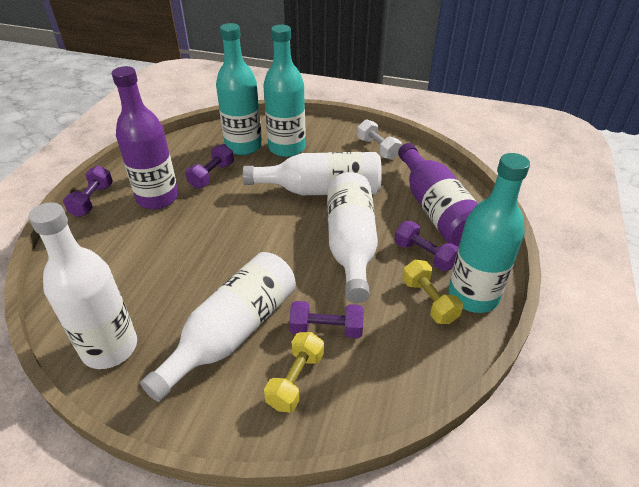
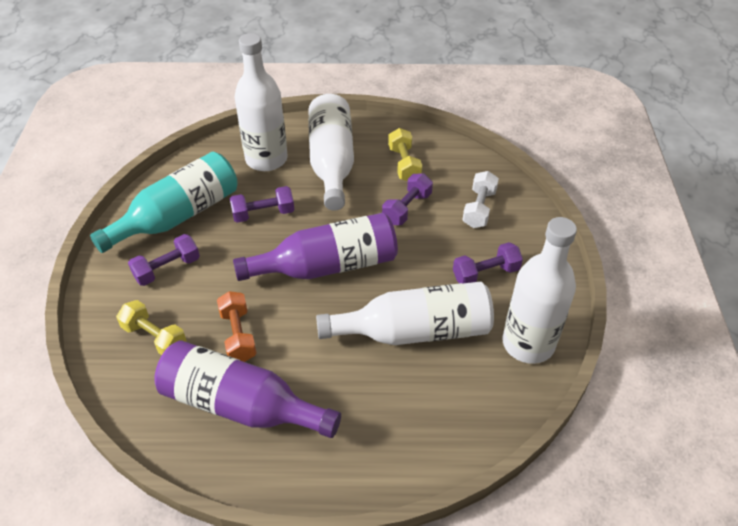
orange dumbbell: none = 0 -> [217,291,257,362] = 1
turquoise bottle: [216,23,262,155] [263,25,306,157] [448,153,530,313] = 3 -> [90,152,238,253] = 1

